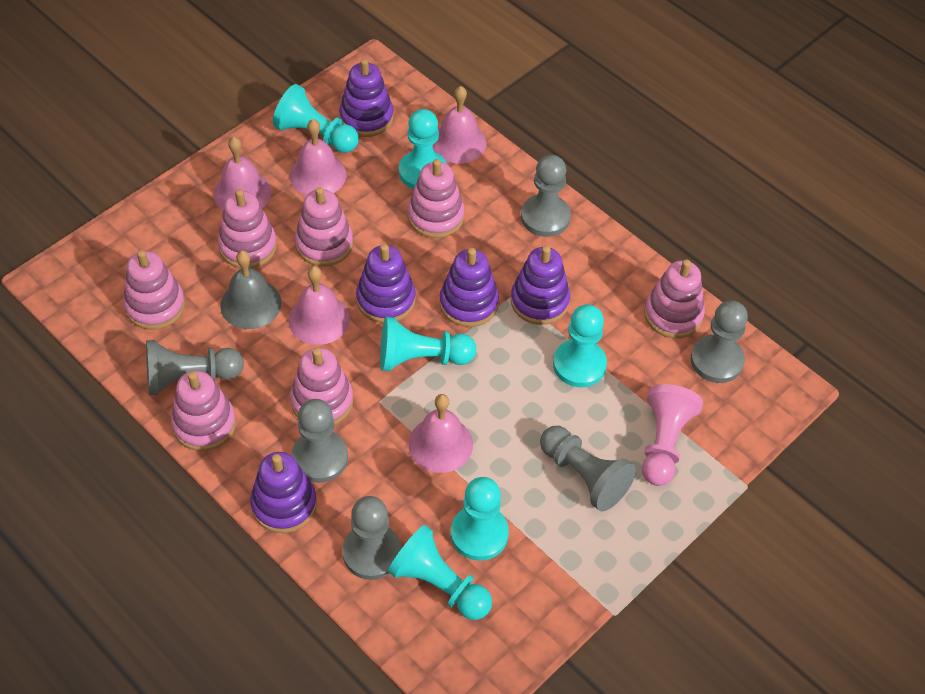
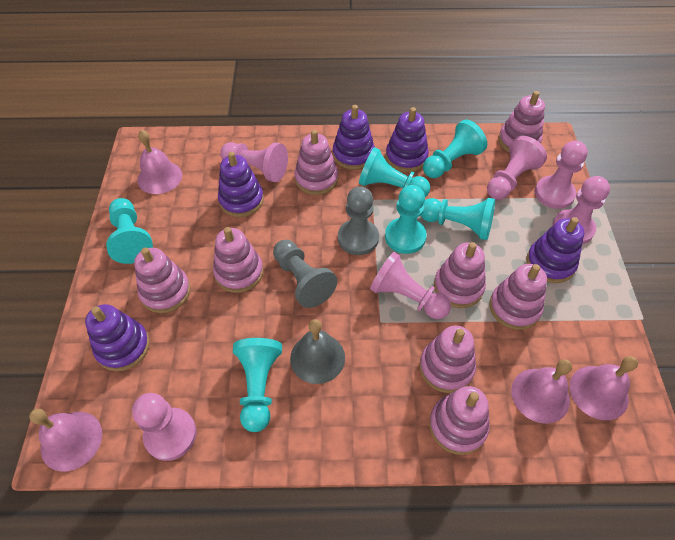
grey pawn: [146,340,244,395] [292,399,348,483] [342,496,401,580] [521,155,571,237] [540,426,636,512] [691,300,748,383] = 6 -> [273,240,337,308] [338,186,379,255] = 2
pink bell: [214,137,271,210] [288,266,350,345] [290,119,346,195] [408,394,473,473] [432,86,487,164] = 5 -> [29,409,102,472] [138,130,182,194] [511,359,572,424] [570,356,638,420] = 4
pink pawn: [642,384,703,486] = 1 -> [132,393,197,461] [220,142,288,182] [370,252,451,319] [487,136,547,200] [535,141,588,209] [552,176,610,244] = 6
pink stacking toy: [123,250,185,330] [171,371,236,451] [218,189,277,268] [290,347,353,425] [295,187,353,266] [408,159,465,238] [644,260,705,338] = 7 -> [134,247,191,313] [213,227,263,293] [294,130,338,195] [419,325,476,393] [429,386,490,455] [434,242,486,308] [489,264,547,330] [498,91,545,153] = 8

